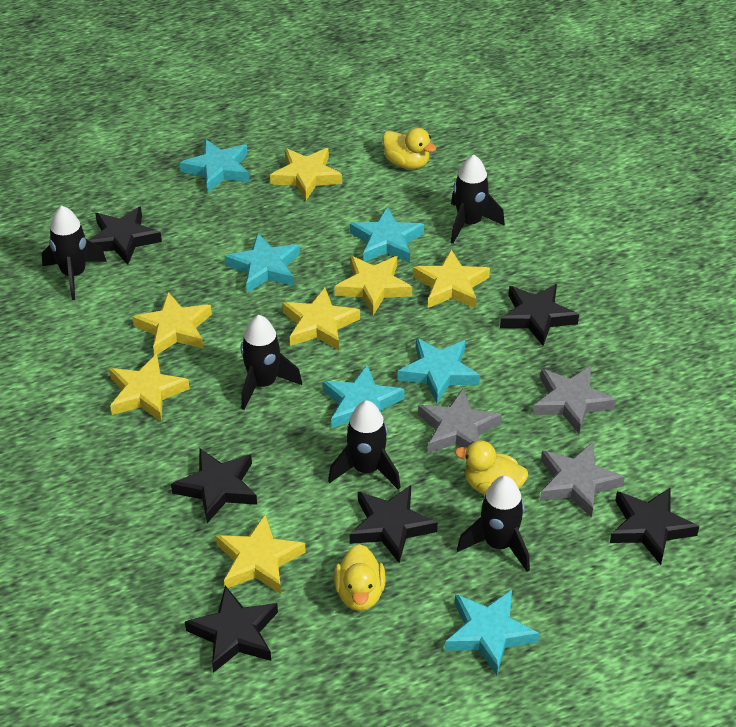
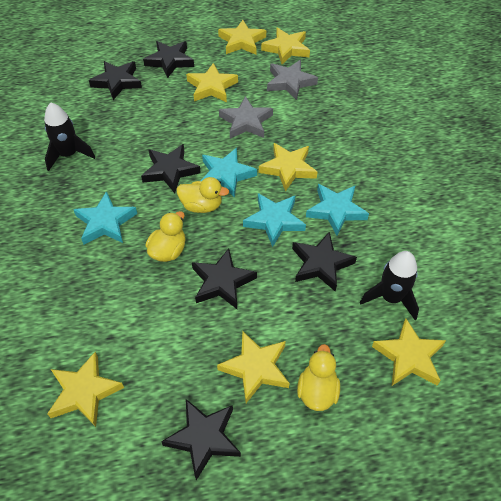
black rocket: [42,206,107,300] [241,315,302,410] [328,400,401,490] [451,155,505,244] [457,476,530,572] = 5 -> [44,103,95,171] [360,251,419,320] = 2
grey star: [418,389,502,453] [533,366,616,434] [540,442,625,518] = 3 -> [219,96,273,139] [267,60,318,100] = 2
turquoise star: [180,139,249,193] [225,233,300,293] [323,364,405,428] [350,207,424,263] [398,338,480,404] [445,590,539,675] = 6 -> [73,191,137,245] [200,148,257,198] [243,193,306,247] [306,184,369,236] = 4

